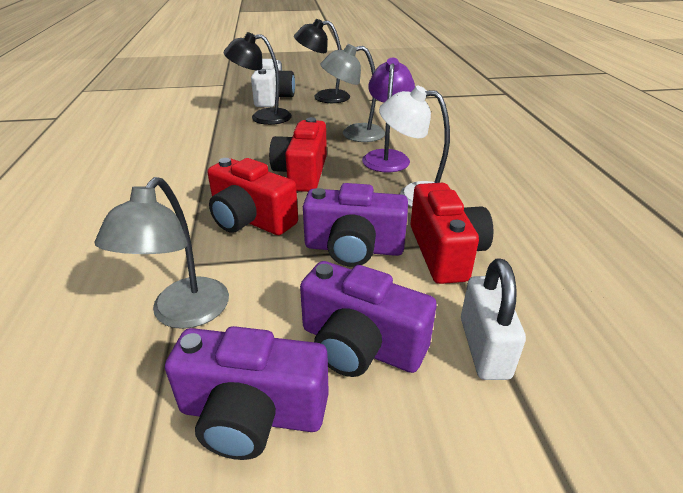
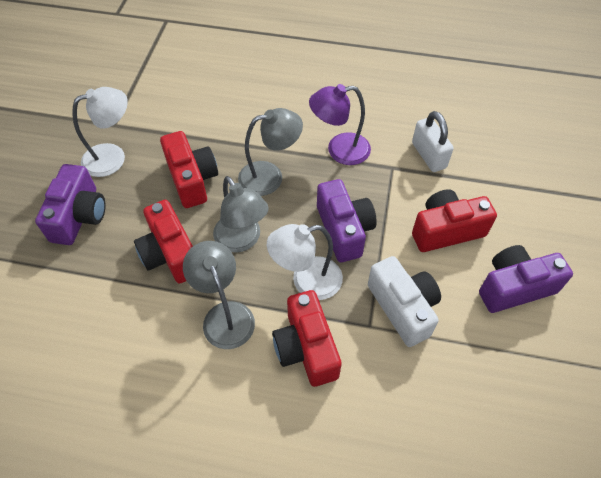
black lamp: [223,32,292,125] [294,19,350,103] = 2 -> none = 0
grey lamp: [95,177,229,329] [320,44,385,142] = 2 -> [183,241,255,349] [213,176,269,253] [238,108,303,196] = 3
red camera: [207,158,298,235] [269,117,327,192] [410,183,493,284] = 3 -> [134,200,193,284] [160,131,218,208] [272,290,342,387] [412,189,497,252] = 4
white lamp: [379,86,450,207] = 1 -> [72,87,128,177] [267,224,343,300] = 2

